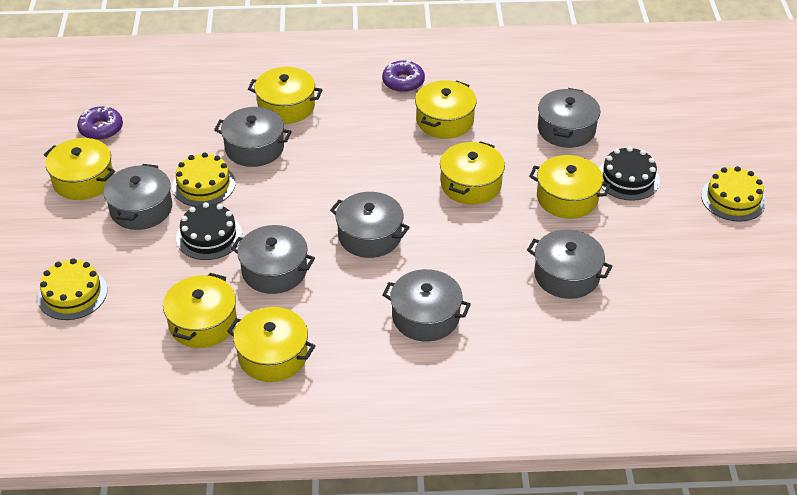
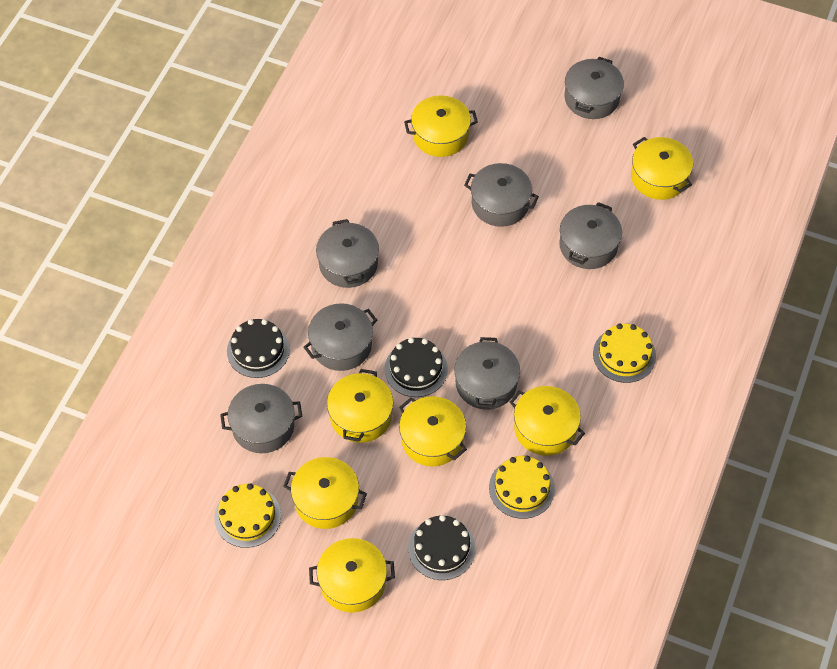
black cake: [176,202,242,260] [599,146,660,201] = 2 -> [227,319,290,378] [384,337,448,397] [408,515,476,580] = 3
purple donut: [77,106,123,140] [382,60,425,92] = 2 -> none = 0

